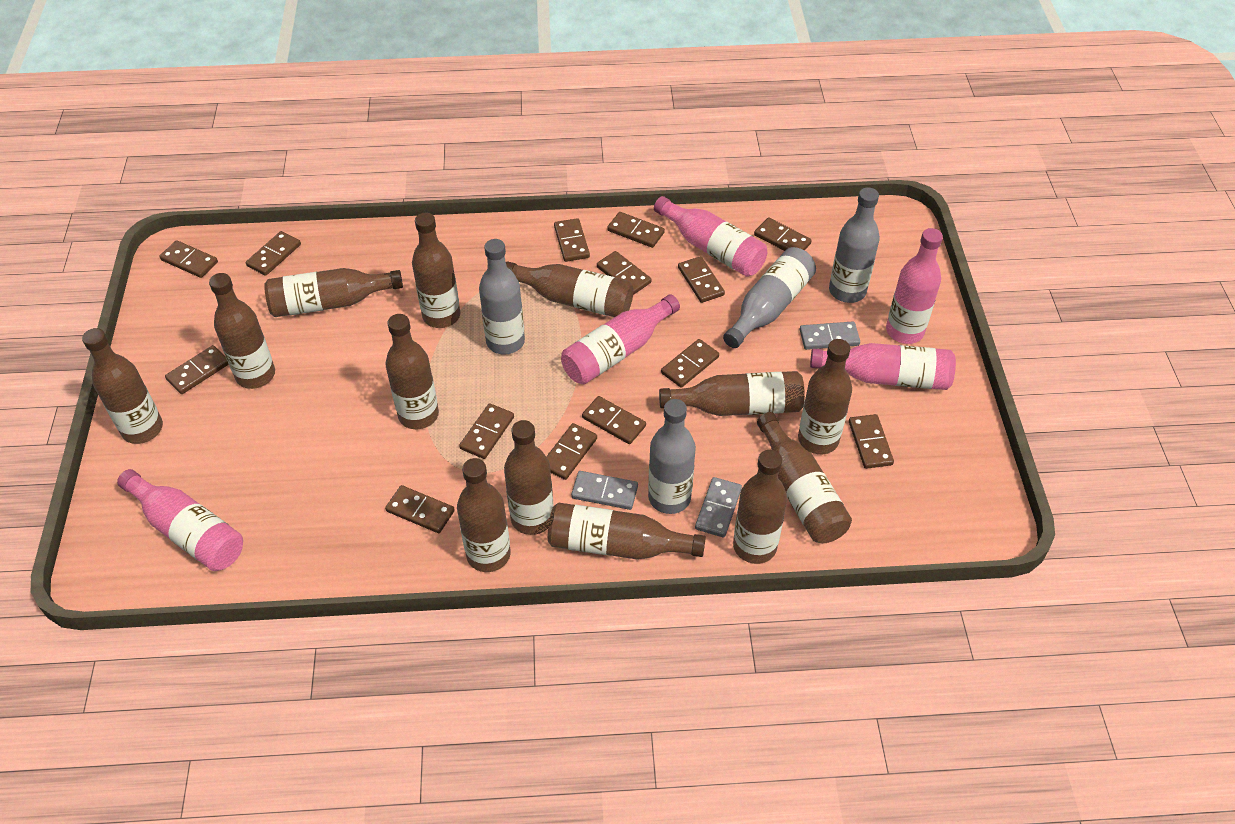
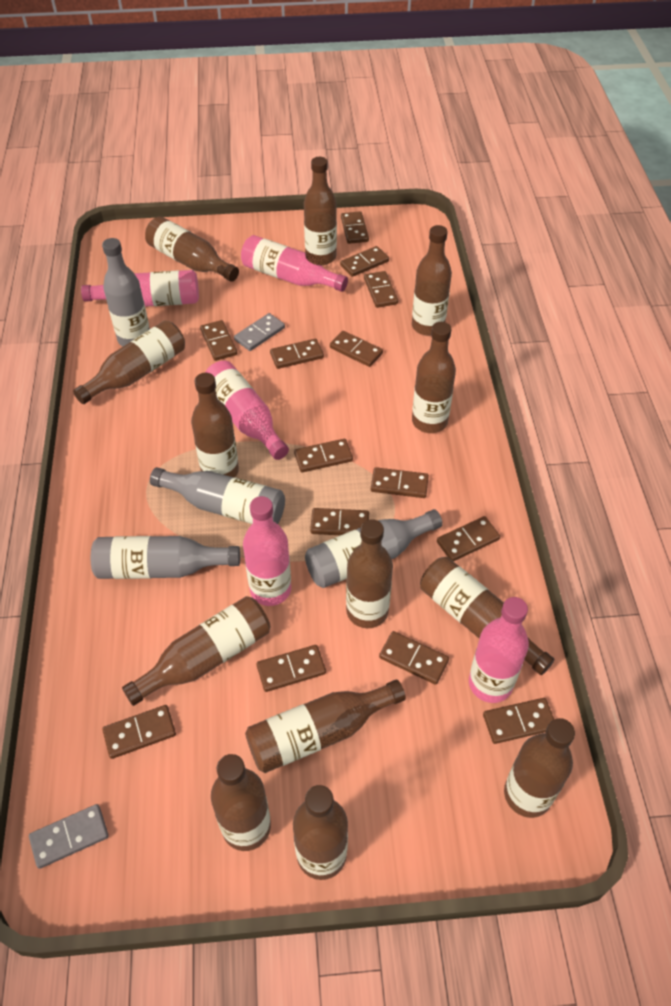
grey domino: [571,471,638,510] [695,477,742,537] [800,321,860,350] = 3 -> [29,804,109,869] [234,313,285,351] = 2

